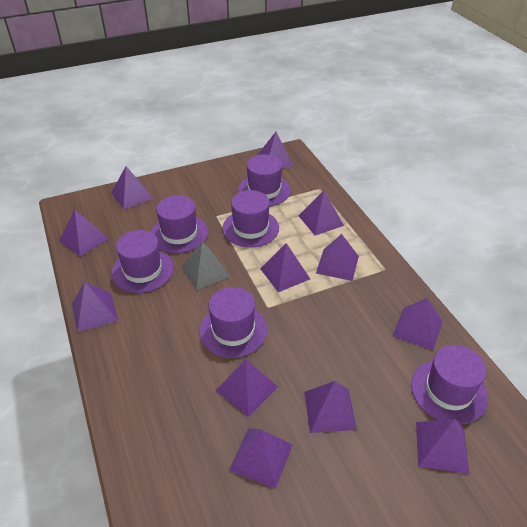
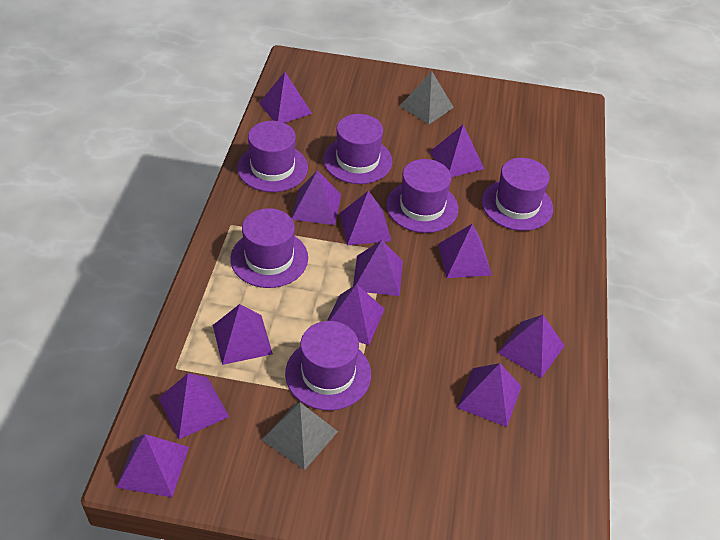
grey pyramid: [181,241,230,290] = 1 -> [262,402,338,470] [400,71,454,124] = 2

